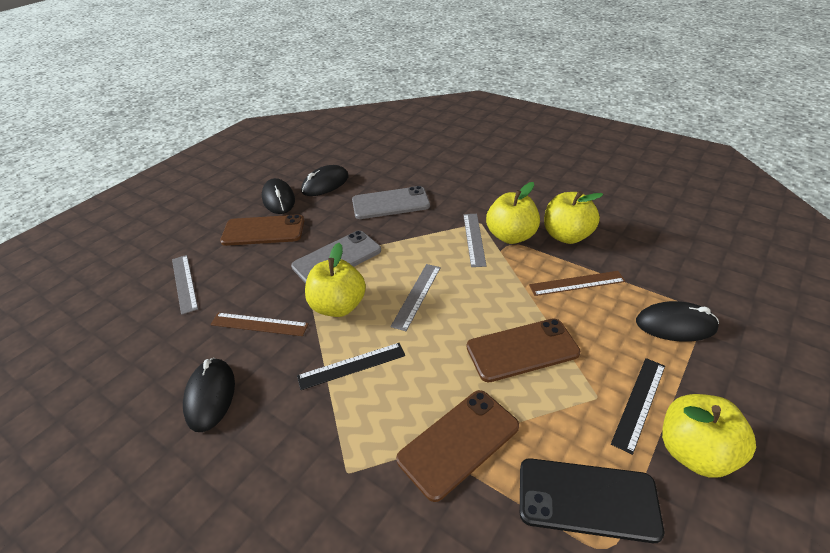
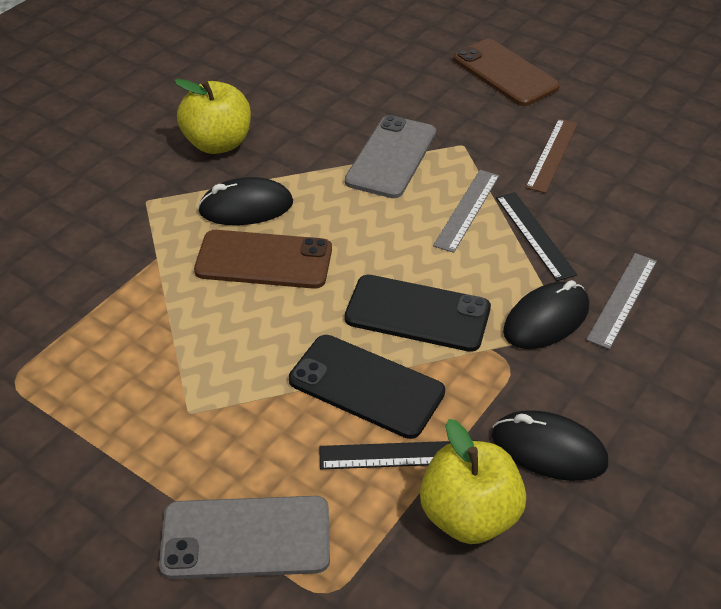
black mouse: [183,358,235,432] [262,178,295,214] [301,165,349,196] [636,301,719,342] = 4 -> [198,177,293,225] [492,410,608,481] [503,280,589,349] = 3
black phone: [520,458,664,543] = 1 -> [289,335,445,439] [345,275,491,352] = 2
brown phone: [220,214,304,246] [396,390,519,502] [467,318,580,382] = 3 -> [194,230,332,289] [453,39,560,106] = 2
brown ruler: [210,313,309,336] [529,271,626,296] = 2 -> [525,119,578,193] = 1
grey ruler: [172,255,198,315] [391,264,441,331] [463,214,487,267] = 3 -> [433,170,499,253] [586,253,657,349] = 2
yellow apple: [305,243,366,317] [486,182,540,244] [544,191,603,244] [662,394,756,478] = 4 -> [174,79,251,154] [420,419,526,544] = 2

